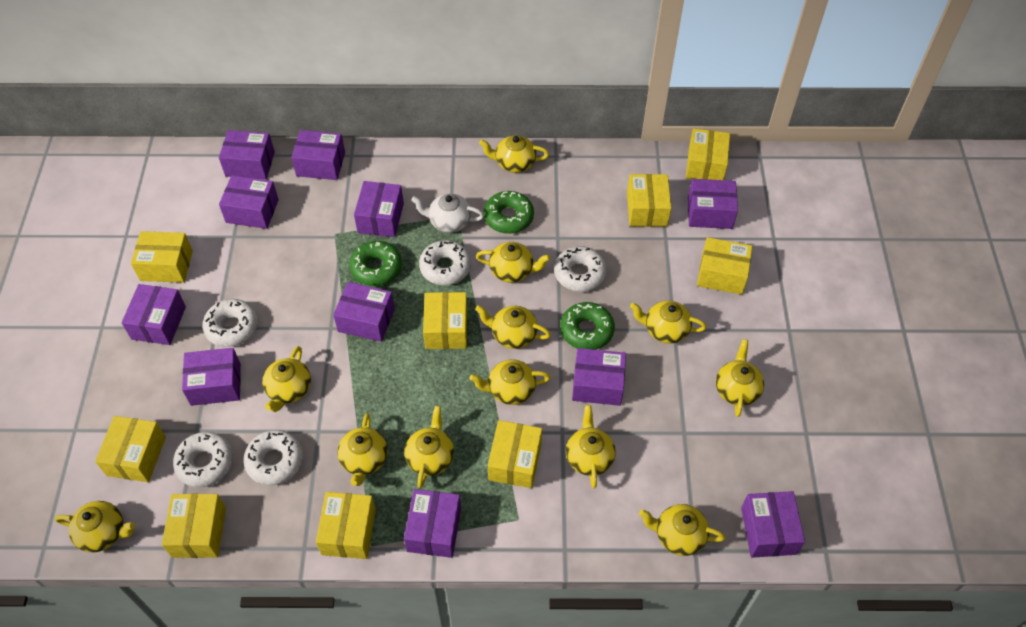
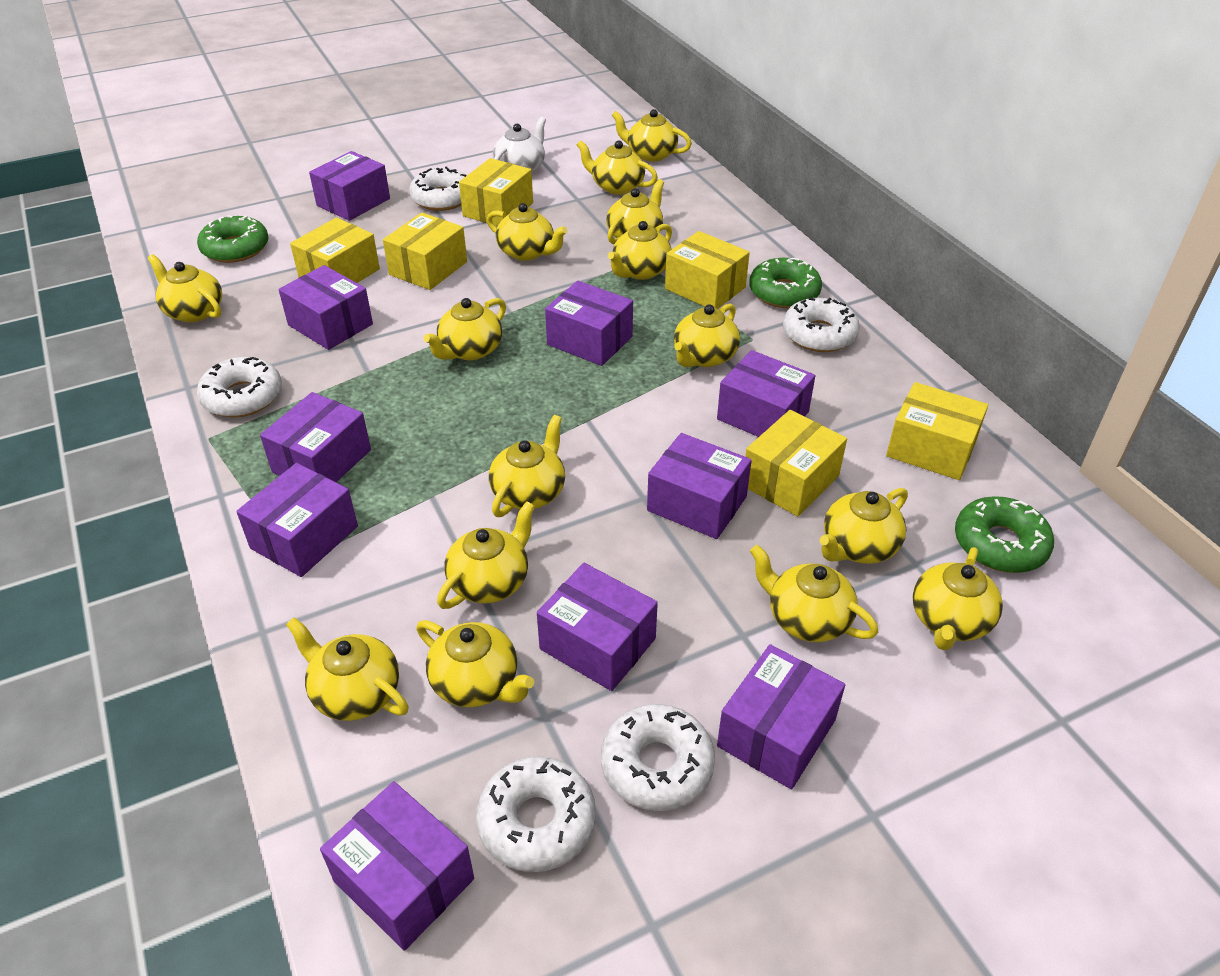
purple box: [122,284,186,345] [182,348,241,406] [219,130,275,180] [219,175,279,229] [291,130,345,180] [333,282,395,342] [354,181,404,237] [404,489,461,558] [572,348,626,406] [688,179,738,229] [741,491,805,558] = 11 -> [236,463,358,577] [260,392,371,482] [278,265,373,350] [309,151,390,221] [320,781,474,951] [537,563,658,691] [545,281,633,366] [647,433,752,539] [717,350,815,437] [717,644,845,789] = 10
yellow box: [95,416,166,482] [131,231,193,283] [162,494,226,558] [316,492,376,559] [423,292,467,349] [488,420,542,488] [627,174,671,227] [686,128,730,180] [697,237,752,295] = 9 -> [290,218,380,283] [383,213,467,290] [459,158,533,226] [665,231,750,309] [745,410,847,516] [886,382,988,480] = 6
yellow teapot: [55,501,135,553] [262,346,311,412] [337,413,388,486] [404,405,454,488] [470,360,551,405] [475,305,551,349] [476,242,551,283] [479,135,549,173] [566,405,616,489] [630,300,707,344] [639,504,726,556] [716,339,764,417] = 12 -> [147,254,222,322] [286,617,409,721] [416,620,534,707] [424,298,506,360] [437,501,535,609] [487,203,568,261] [489,415,565,517] [577,140,658,195] [606,179,664,244] [608,221,672,280] [612,109,692,162] [674,303,740,367] [750,545,878,642] [819,488,908,564] [913,547,1003,650] = 15

